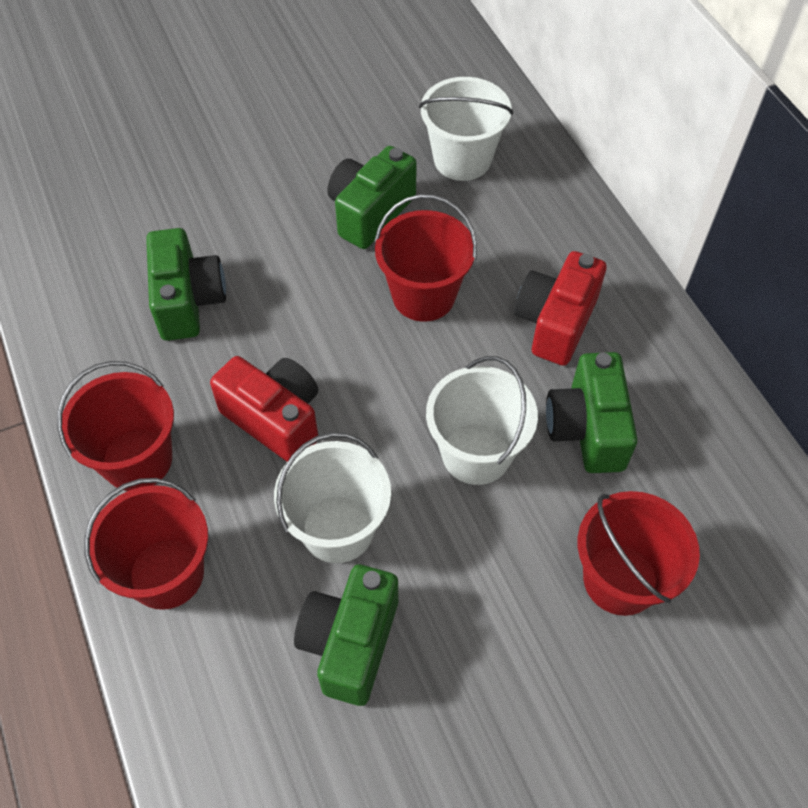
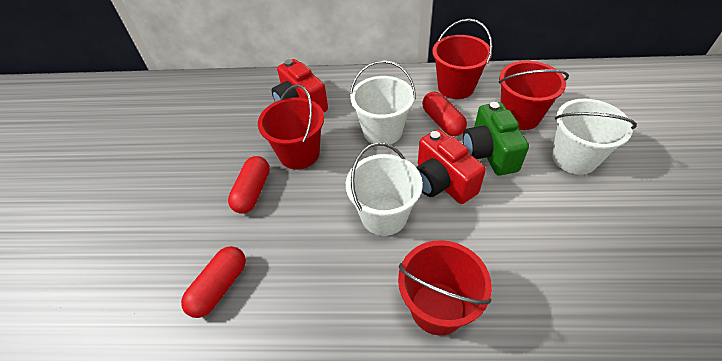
green camera: [146,228,226,341] [294,564,398,706] [327,146,417,249] [546,352,638,473] = 4 -> [463,102,529,175] = 1
red capsule: none = 0 -> [181,246,246,318] [228,156,270,214] [422,92,467,136] = 3

